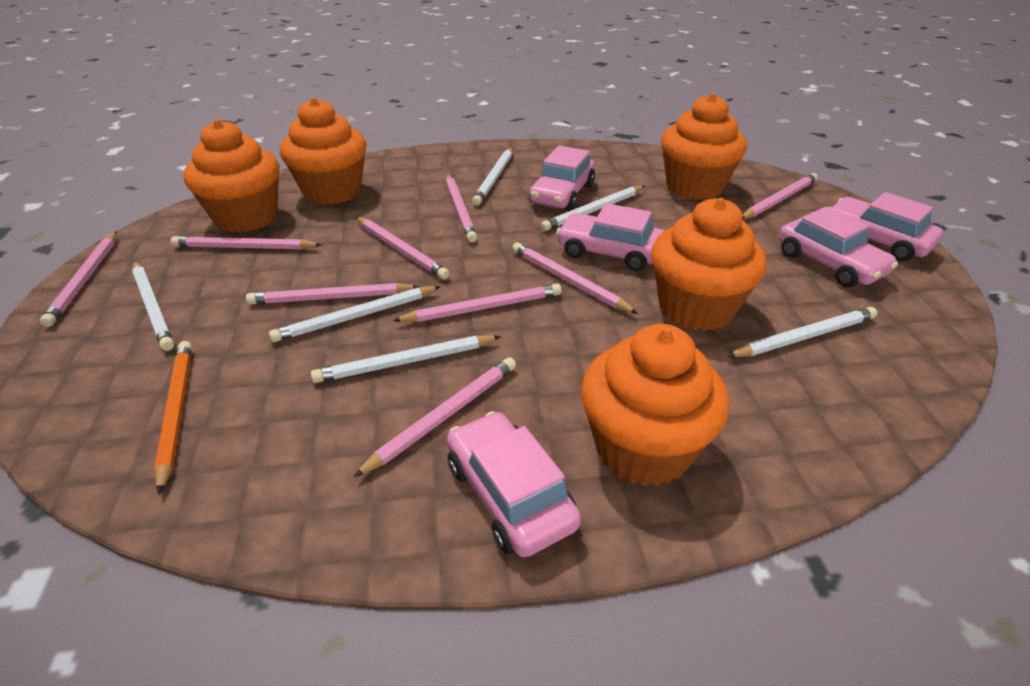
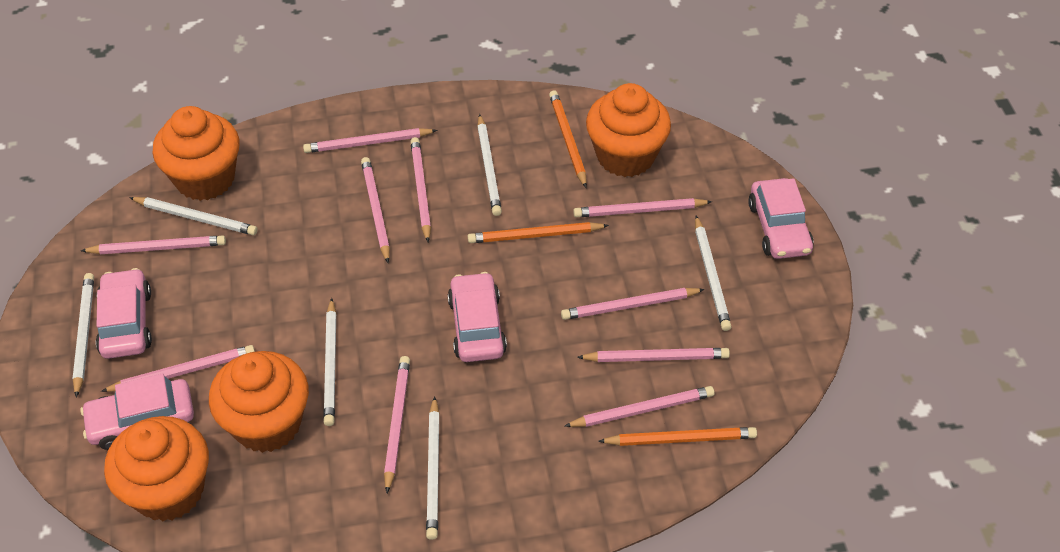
orange cupcake: [183,119,279,233] [280,98,367,205] [581,324,729,487] [651,198,766,331] [661,94,747,200] = 5 -> [104,416,209,521] [152,106,240,201] [209,351,309,453] [586,83,671,177] = 4
orange pencil: [154,341,192,494] = 1 -> [468,222,609,243] [549,90,587,188] [598,427,757,446] = 3
pink car: [447,411,581,558] [529,145,595,211] [556,203,664,271] [779,206,898,288] [830,192,943,261] = 5 -> [80,373,194,450] [96,268,152,359] [448,272,507,362] [748,178,814,259] = 4
pink pencil: [40,231,117,327] [171,236,322,250] [246,283,419,305] [353,357,516,477] [356,217,450,280] [393,284,562,322] [446,174,477,242] [512,242,638,314] [742,173,818,219] = 9 -> [81,235,226,254] [101,345,255,392] [303,128,437,153] [361,157,390,263] [384,356,410,493] [410,137,431,242] [561,288,705,320] [565,386,715,427] [573,198,712,217] [577,348,730,362] = 10

